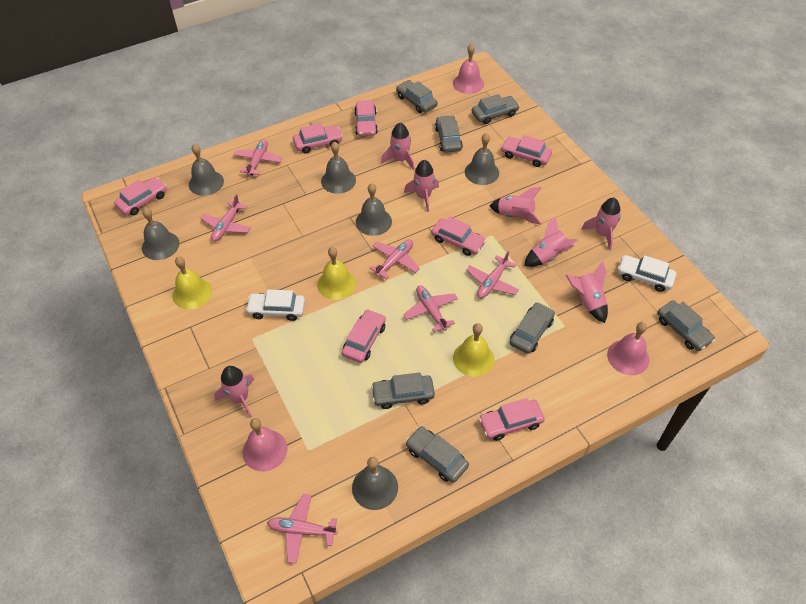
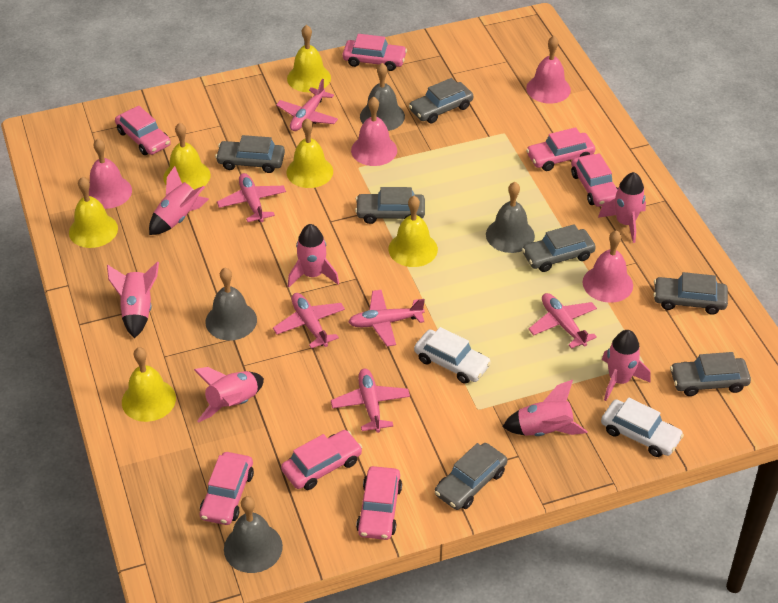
grey bell: [142,208,180,260] [189,144,224,196] [321,141,356,194] [352,457,398,510] [356,183,392,236] [465,133,499,185] = 6 -> [205,268,257,341] [224,496,283,573] [360,63,405,131] [486,182,535,253] = 4
pink bell: [243,418,288,471] [453,44,484,94] [607,322,649,375] = 3 -> [89,139,132,209] [351,97,397,166] [526,36,571,104] [583,230,633,303] = 4
yellow bell: [173,256,212,309] [317,247,356,300] [453,323,494,377] = 3 -> [69,177,118,248] [122,347,176,422] [163,123,211,190] [286,118,333,188] [287,25,331,92] [389,196,438,267] = 6

